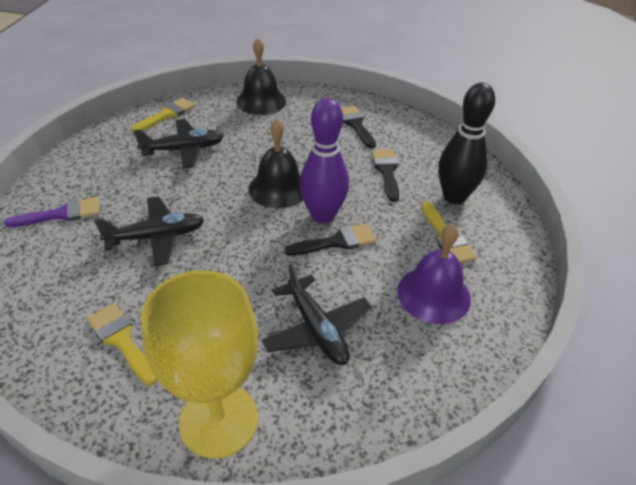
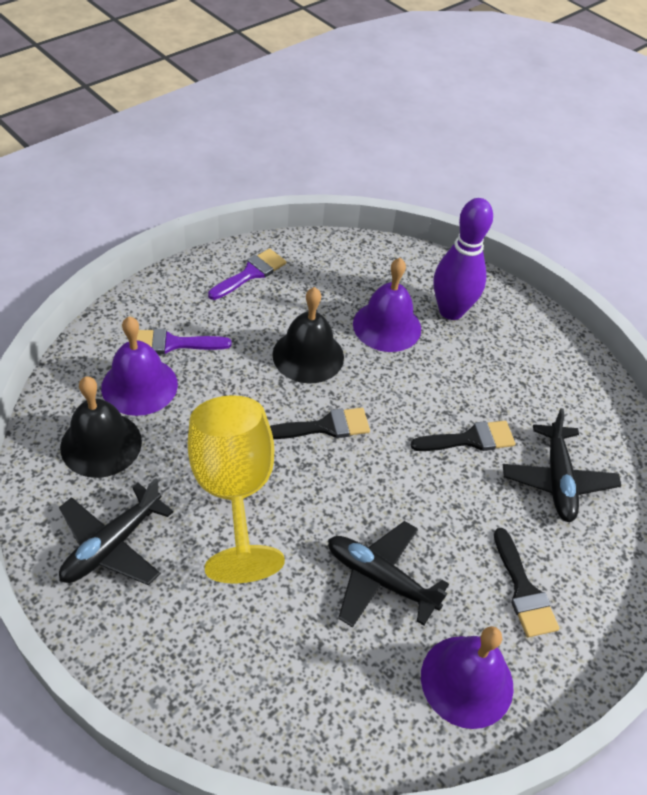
black bowling pin: [438,83,495,204] = 1 -> none = 0
purple bell: [397,224,471,324] = 1 -> [101,316,178,416] [353,258,421,352] [421,626,513,729] = 3
purple brush: [4,197,100,227] = 1 -> [137,329,232,354] [208,248,286,300] = 2
yellow brush: [87,303,157,386] [131,97,195,133] [421,202,476,263] = 3 -> none = 0

